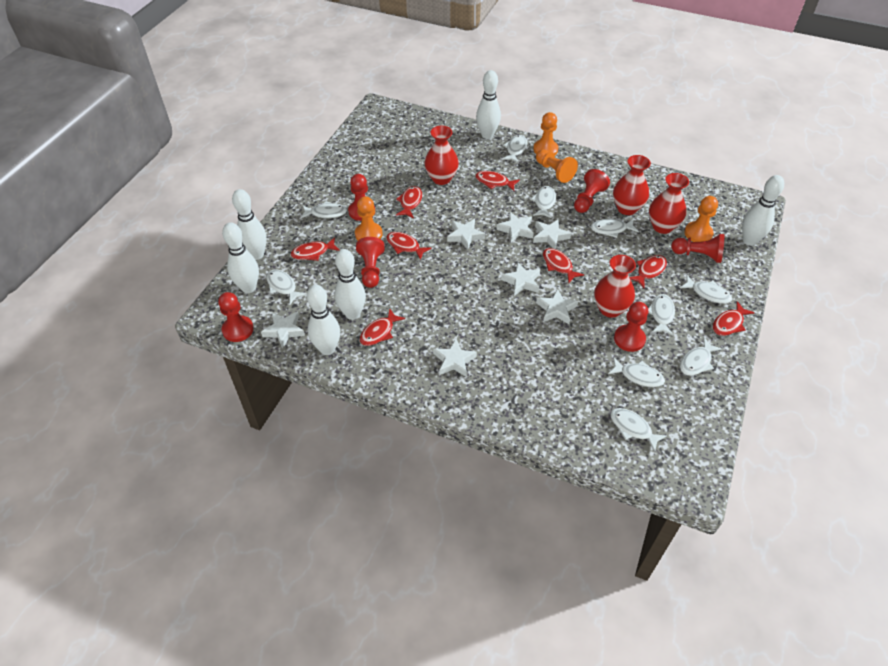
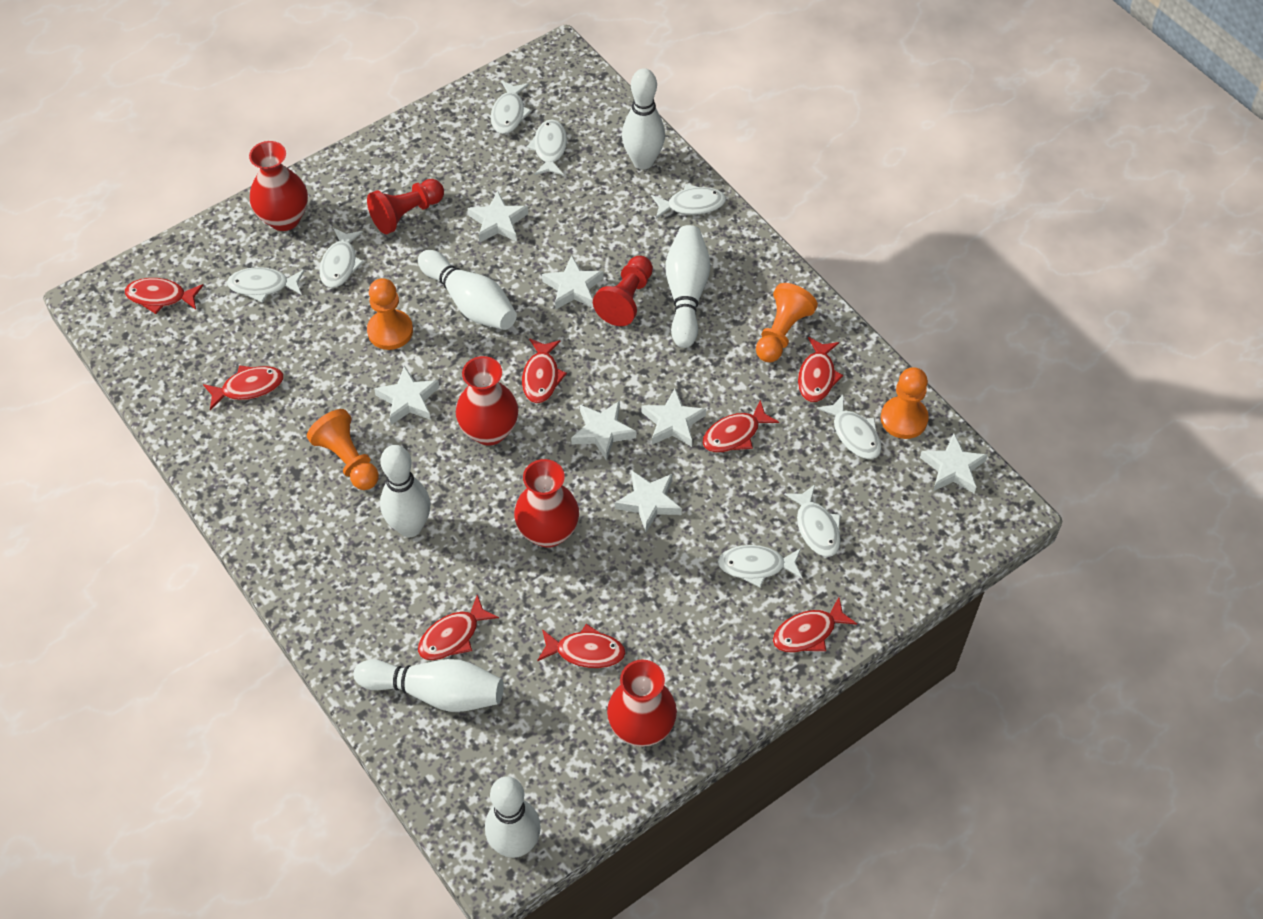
red pawn: [218,292,254,342] [348,174,375,221] [356,237,385,288] [574,169,610,213] [614,302,648,352] [671,234,724,263] = 6 -> [367,179,444,234] [593,256,653,326] = 2
white fish: [266,270,307,304] [301,201,347,218] [502,135,528,163] [530,186,556,218] [591,219,639,238] [608,357,665,387] [610,408,667,452] [648,294,675,335] [680,275,732,304] [680,337,722,376] = 10 -> [227,267,305,303] [319,228,364,288] [491,81,532,134] [527,119,567,176] [651,184,726,219] [718,545,802,588] [784,485,841,557] [817,395,882,459] = 8

